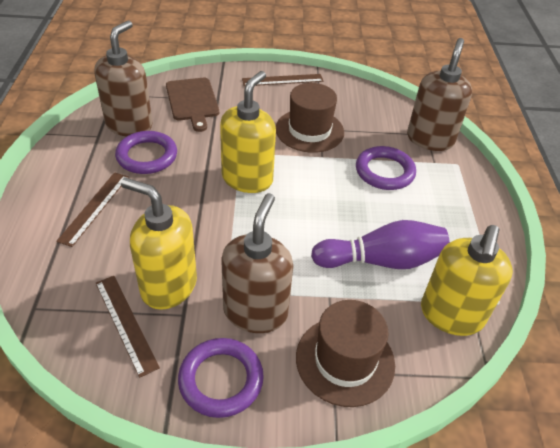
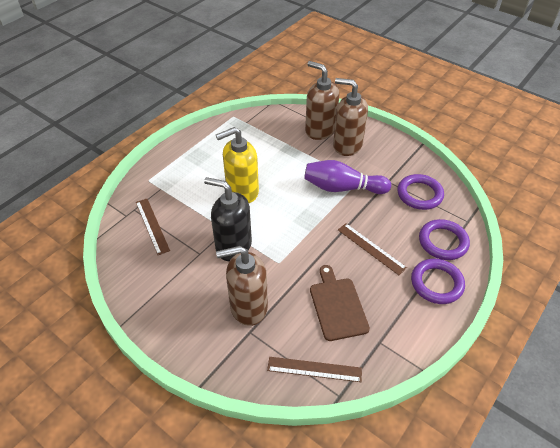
black soap dispenser: none = 0 -> [204,177,252,261] = 1
brown hat: [276,83,344,153] [296,300,395,407] = 2 -> none = 0
yellow soap dispenser: [121,178,197,310] [220,71,276,193] [421,225,513,336] = 3 -> [216,127,259,203] = 1

